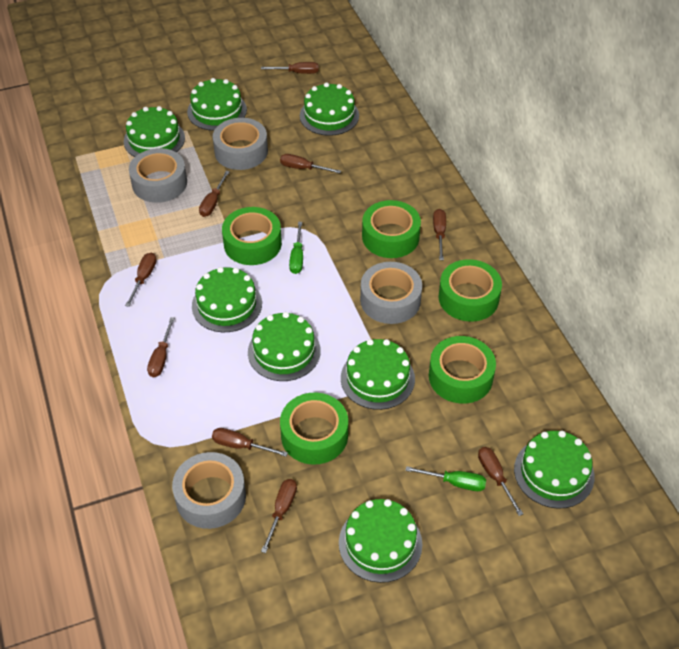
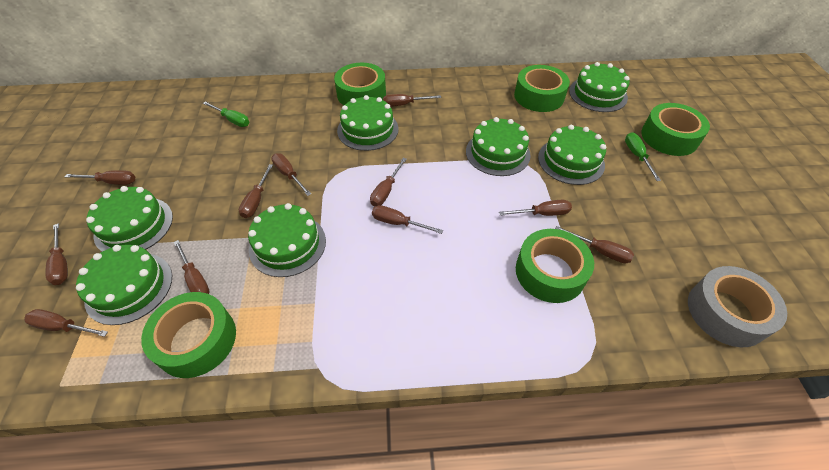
brown screwdriver: [125,253,157,307] [147,317,175,378] [199,171,230,217] [212,428,288,457] [261,62,319,74] [261,479,297,553] [280,154,341,173] [433,209,446,260] [478,447,523,516] = 9 -> [24,309,108,337] [45,224,68,285] [65,170,135,185] [174,240,210,294] [239,164,273,218] [271,153,311,196] [370,158,407,207] [372,205,443,234] [383,94,441,107] [499,200,572,216] [555,226,634,263] = 11
green cake: [124,106,185,157] [187,78,247,131] [192,267,262,332] [248,312,321,381] [300,83,359,136] [339,499,422,583] [341,339,415,410] [514,431,595,509] = 8 -> [76,245,172,325] [86,186,173,252] [248,203,326,277] [337,95,399,151] [466,117,531,176] [538,125,606,185] [569,62,630,112] = 7
grey tape: [129,148,187,203] [172,452,246,529] [213,118,268,170] [360,262,422,324] = 4 -> [688,266,787,347] = 1

